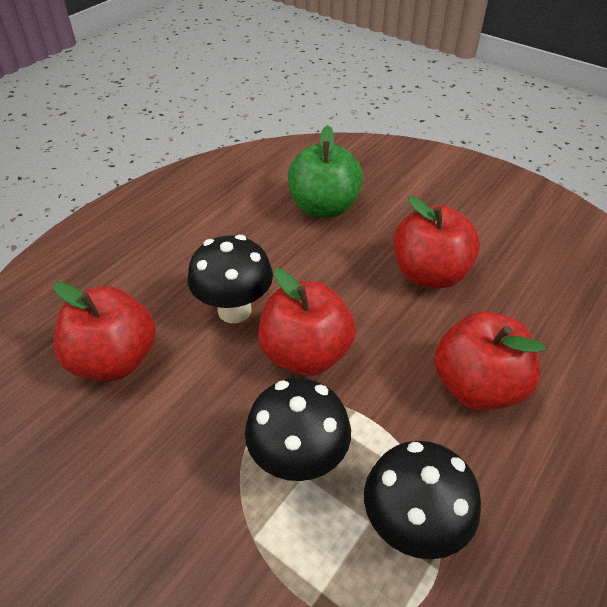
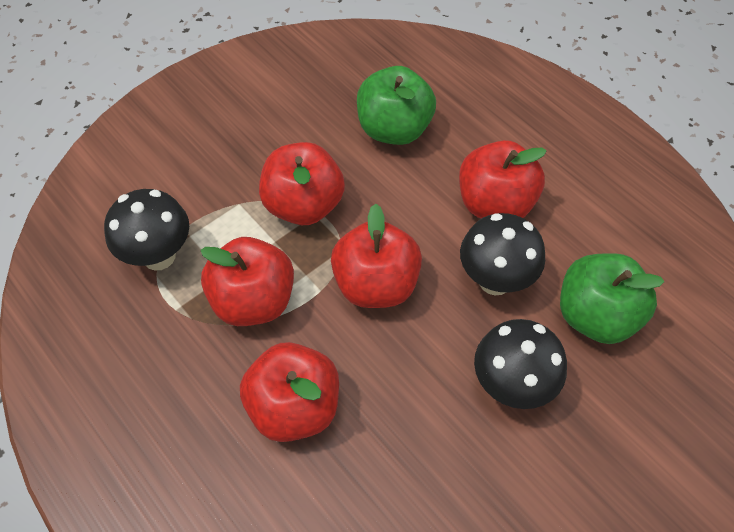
green apple: [287,125,363,218] = 1 -> [357,66,436,145] [560,253,664,344] = 2
red apple: [53,282,156,381] [258,269,356,376] [393,196,480,288] [434,311,545,411] = 4 -> [200,237,294,326] [240,342,339,442] [259,142,345,225] [331,204,422,308] [459,140,546,219] = 5

